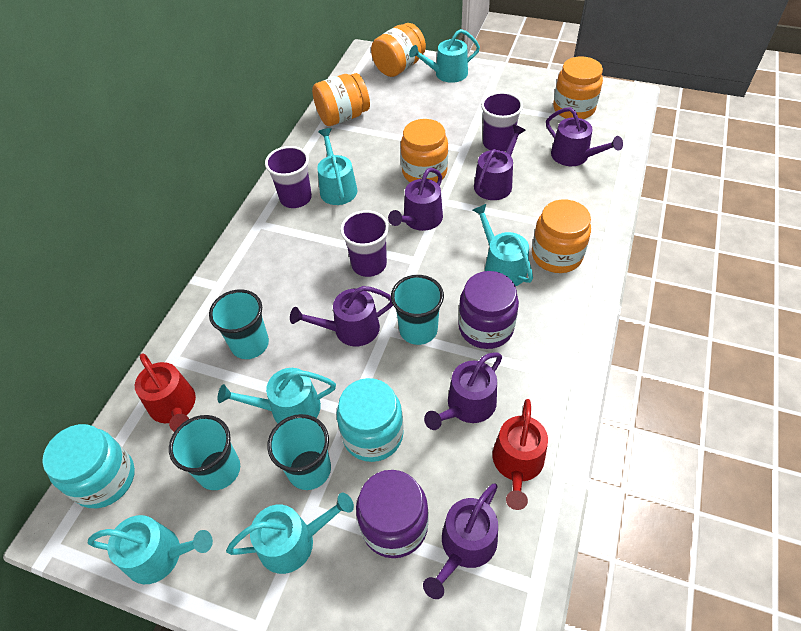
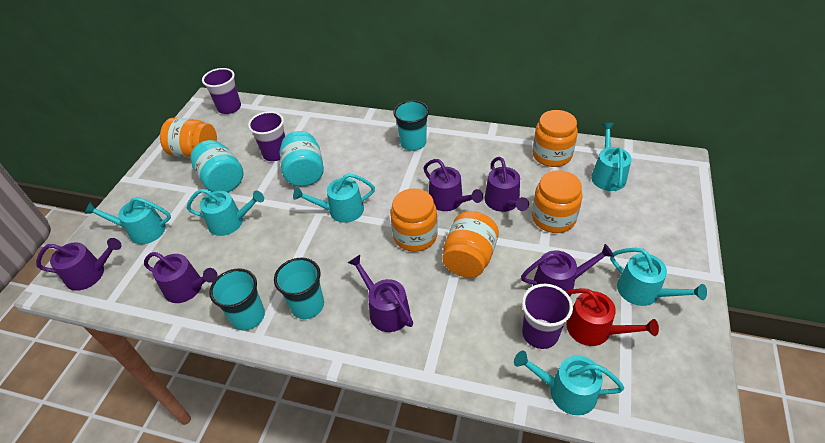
purple jar: [356,470,429,558] [458,271,519,349] = 2 -> none = 0
red watering can: [135,353,196,432] [492,399,548,510] = 2 -> [565,288,659,346] = 1
turquoise cup: [169,415,240,490] [209,289,269,359] [267,414,331,490] [391,275,444,345] = 4 -> [209,268,265,331] [274,258,324,319] [393,100,429,151] = 3

